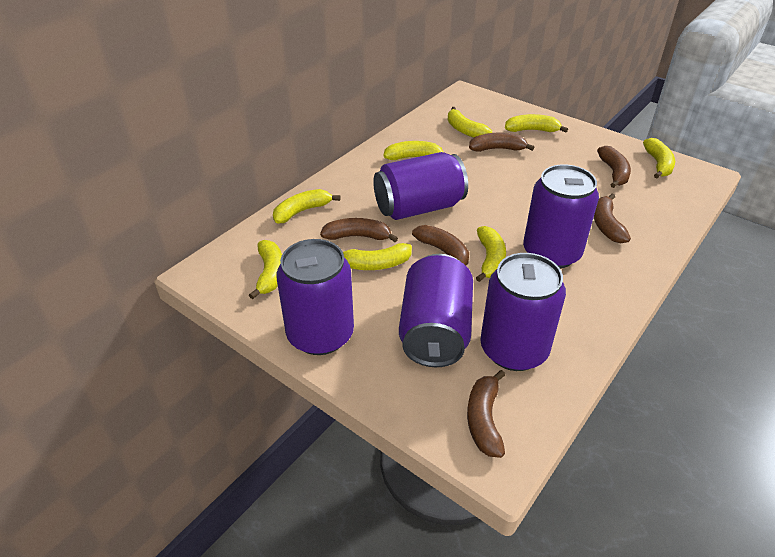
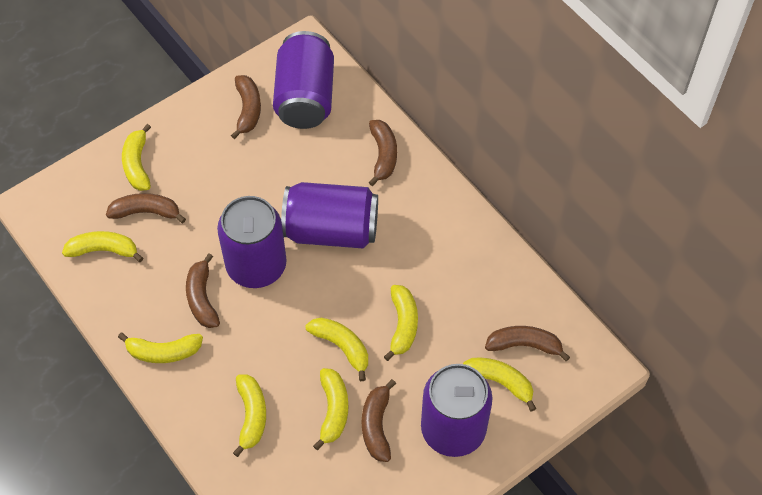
purple can: [276,239,354,355] [373,152,468,220] [399,254,473,367] [480,253,566,371] [523,164,599,268] = 5 -> [217,196,287,288] [273,31,334,129] [281,182,378,249] [421,364,493,457] = 4

